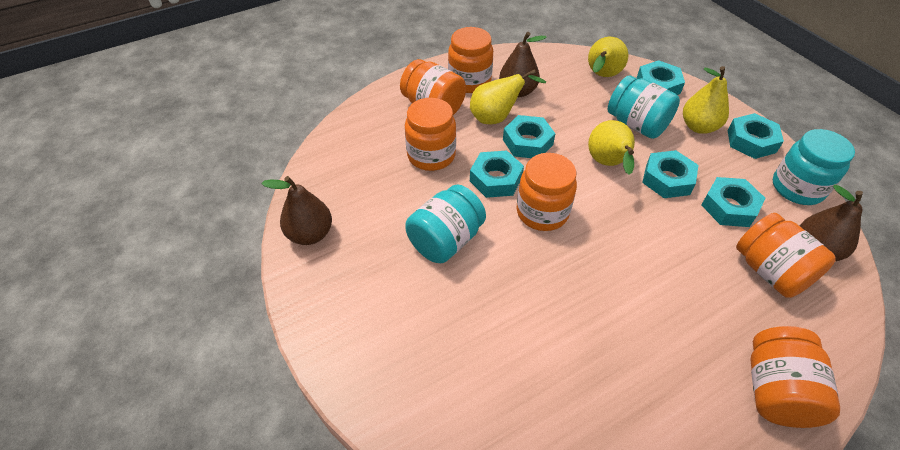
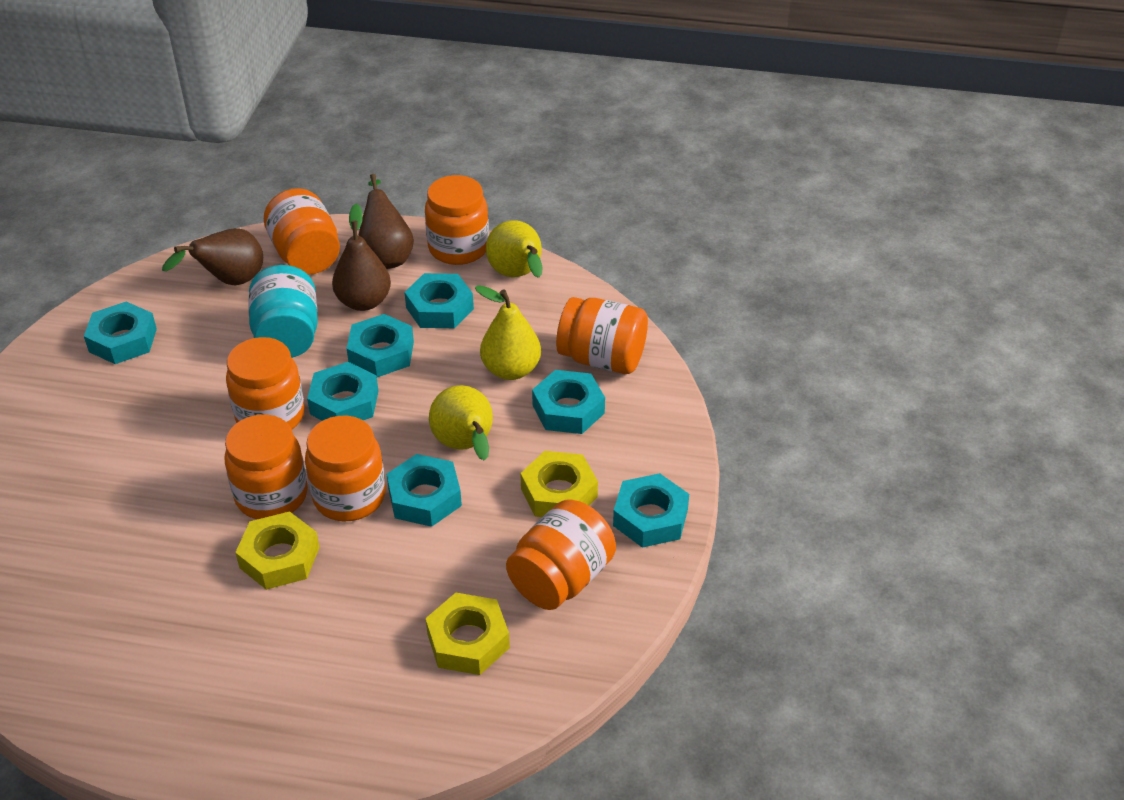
orange jar: [400,59,466,115] [405,98,456,171] [448,27,493,93] [517,153,577,231] [736,213,836,298] [750,326,840,428] = 6 -> [225,414,308,519] [226,337,305,429] [264,188,340,275] [305,416,386,521] [425,175,489,265] [506,499,616,610] [556,297,648,374] = 7
turquoise jar: [405,184,486,263] [608,75,680,139] [773,129,855,205] = 3 -> [248,265,318,358] = 1
turquoise nut: [470,150,524,198] [503,115,556,158] [637,60,685,95] [642,150,699,198] [701,177,766,227] [727,113,784,159] = 6 -> [84,302,157,364] [307,362,378,421] [346,314,414,377] [387,454,462,527] [404,273,474,328] [532,370,605,434] [613,473,689,548] = 7
yellow nut: none = 0 -> [235,511,320,590] [425,593,510,675] [520,451,598,517] = 3
yellow pear: [470,69,546,124] [588,37,628,77] [588,120,635,175] [683,66,729,134] = 4 -> [429,385,493,461] [475,285,541,380] [486,220,542,278] = 3

